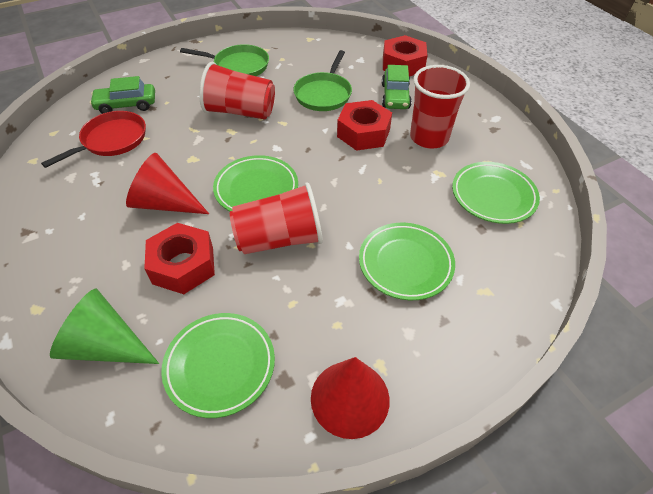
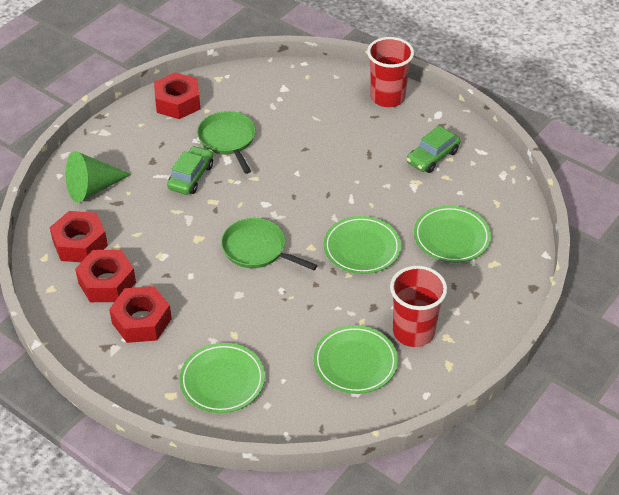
red cone: [126,153,209,214] [311,357,390,439] = 2 -> none = 0
red cup: [199,62,275,119] [230,182,323,254] [410,65,470,149] = 3 -> [367,37,414,107] [390,266,447,347] = 2
red nut: [144,223,215,294] [337,100,392,151] [383,35,428,76] = 3 -> [49,211,108,262] [75,250,136,302] [109,286,172,343] [154,72,200,119] = 4
red pan: [41,111,146,168] = 1 -> none = 0

